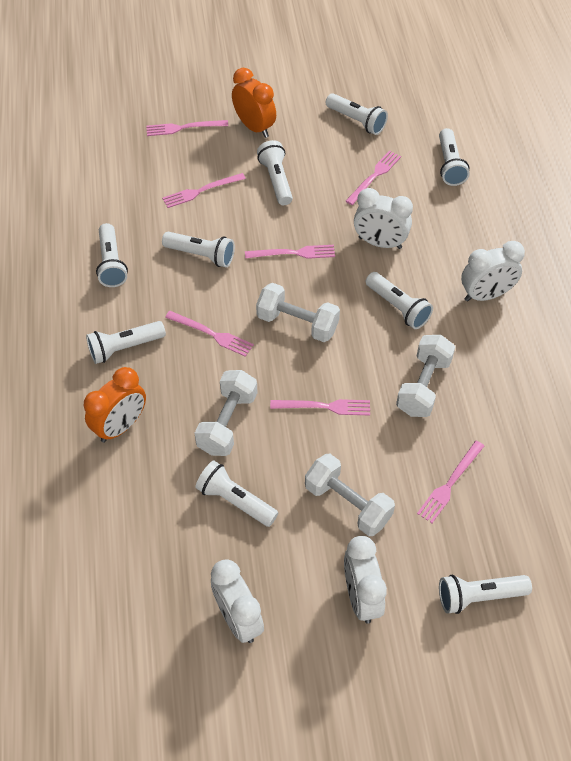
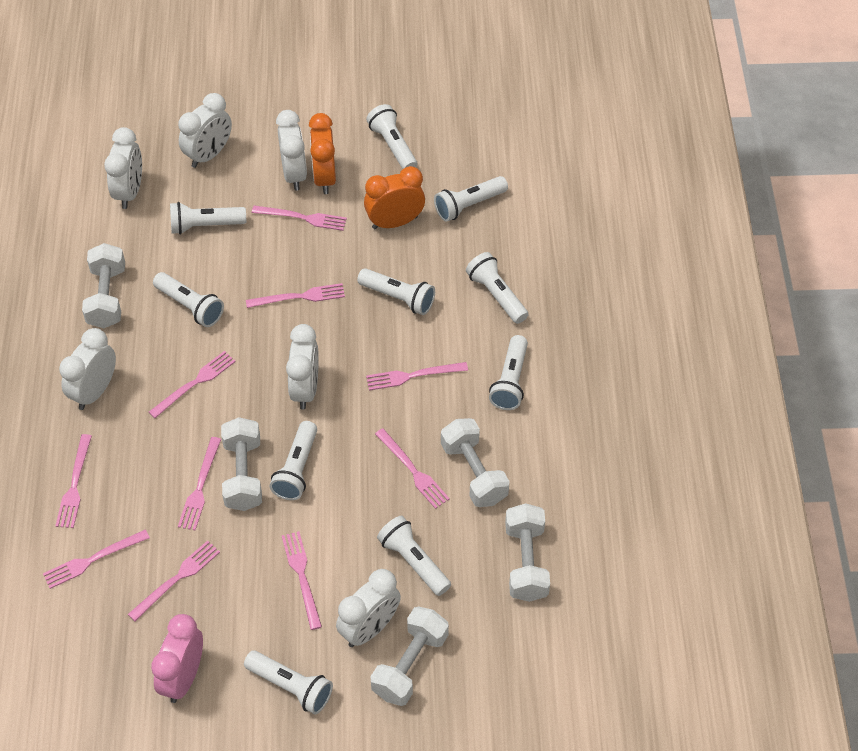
pink clock: none = 0 -> [151,614,203,703] = 1
pink fork: [146,120,228,136] [162,173,246,208] [165,311,254,357] [245,245,335,259] [270,399,370,416] [346,151,401,205] [417,441,484,523] = 7 -> [43,529,150,589] [55,434,92,528] [128,541,220,621] [149,351,236,418] [178,437,221,530] [246,283,345,308] [252,206,347,231] [282,531,322,630] [366,362,468,390] [375,428,450,509] = 10
white clock: [211,559,264,643] [344,536,387,624] [354,188,413,249] [461,241,525,301] = 4 -> [59,328,116,410] [104,127,142,209] [178,93,232,168] [276,110,307,191] [286,324,319,410] [336,569,401,647] = 6
white dumbbell: [194,370,258,456] [256,283,340,342] [305,454,395,536] [396,335,455,417] = 4 -> [82,243,125,328] [221,417,262,511] [370,607,449,706] [441,418,510,507] [505,503,550,602] = 5
white flashlight: [86,321,166,364] [96,223,128,287] [162,232,235,267] [195,461,278,527] [257,140,293,205] [326,93,388,135] [366,272,433,329] [439,128,469,186] [439,575,532,614] = 9 -> [153,272,224,327] [170,202,246,234] [244,650,333,714] [270,421,317,500] [357,268,435,315] [366,104,417,169] [377,516,451,596] [434,176,508,222] [466,252,528,324] [489,335,528,410] = 10

